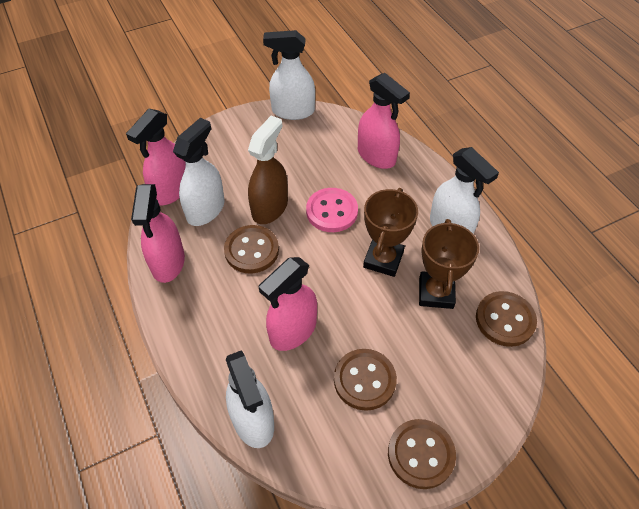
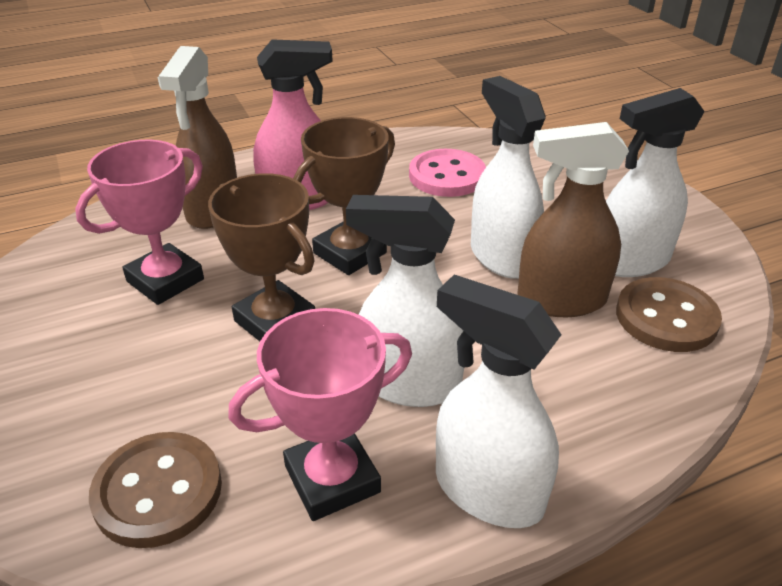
brown button: [224,225,279,274] [334,349,397,411] [388,419,456,489] [476,291,537,347] = 4 -> [89,432,222,548] [616,277,722,352] = 2
brown spray bottle: [248,116,288,224] = 1 -> [158,46,237,229] [517,122,629,317] = 2
pink spray bottle: [126,109,186,205] [131,184,185,283] [259,257,317,351] [358,73,410,169] = 4 -> [253,39,333,210] = 1
pink trophy: none = 0 -> [75,140,204,305] [228,308,412,521] = 2

